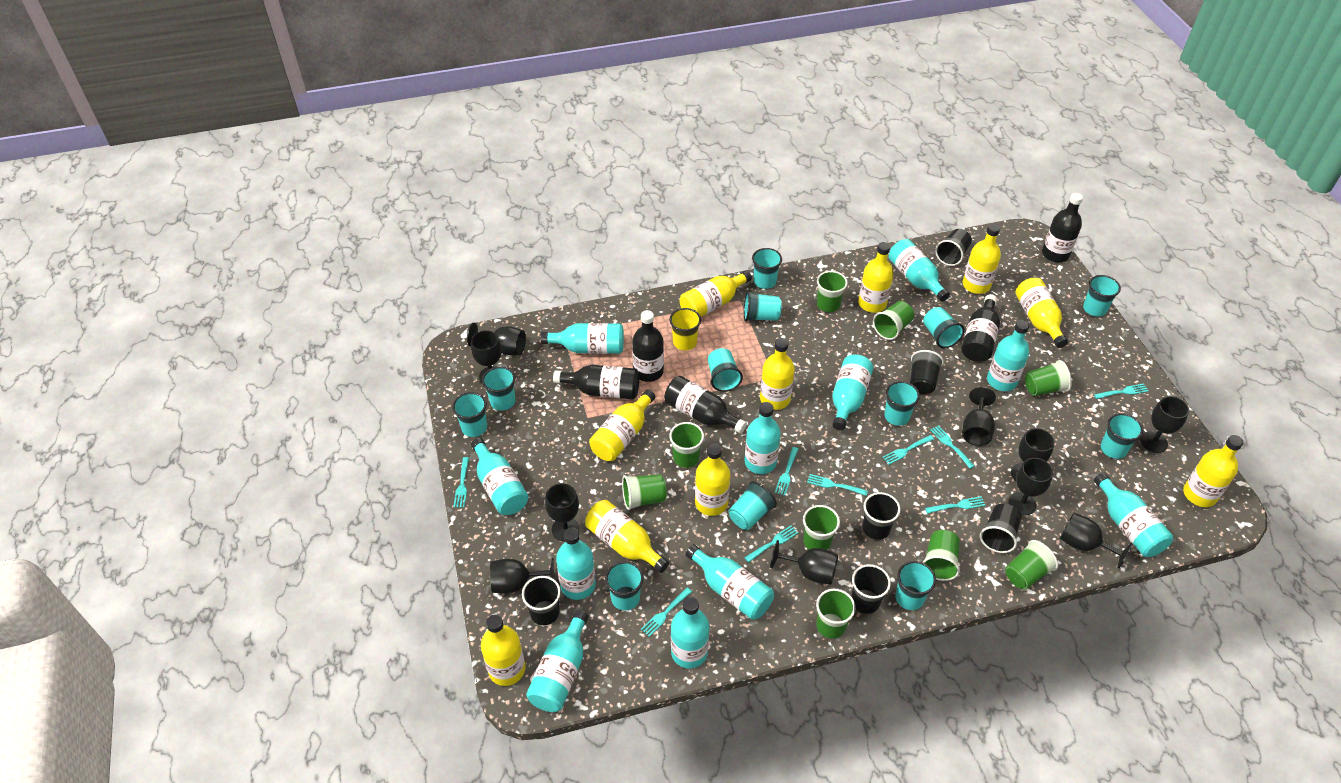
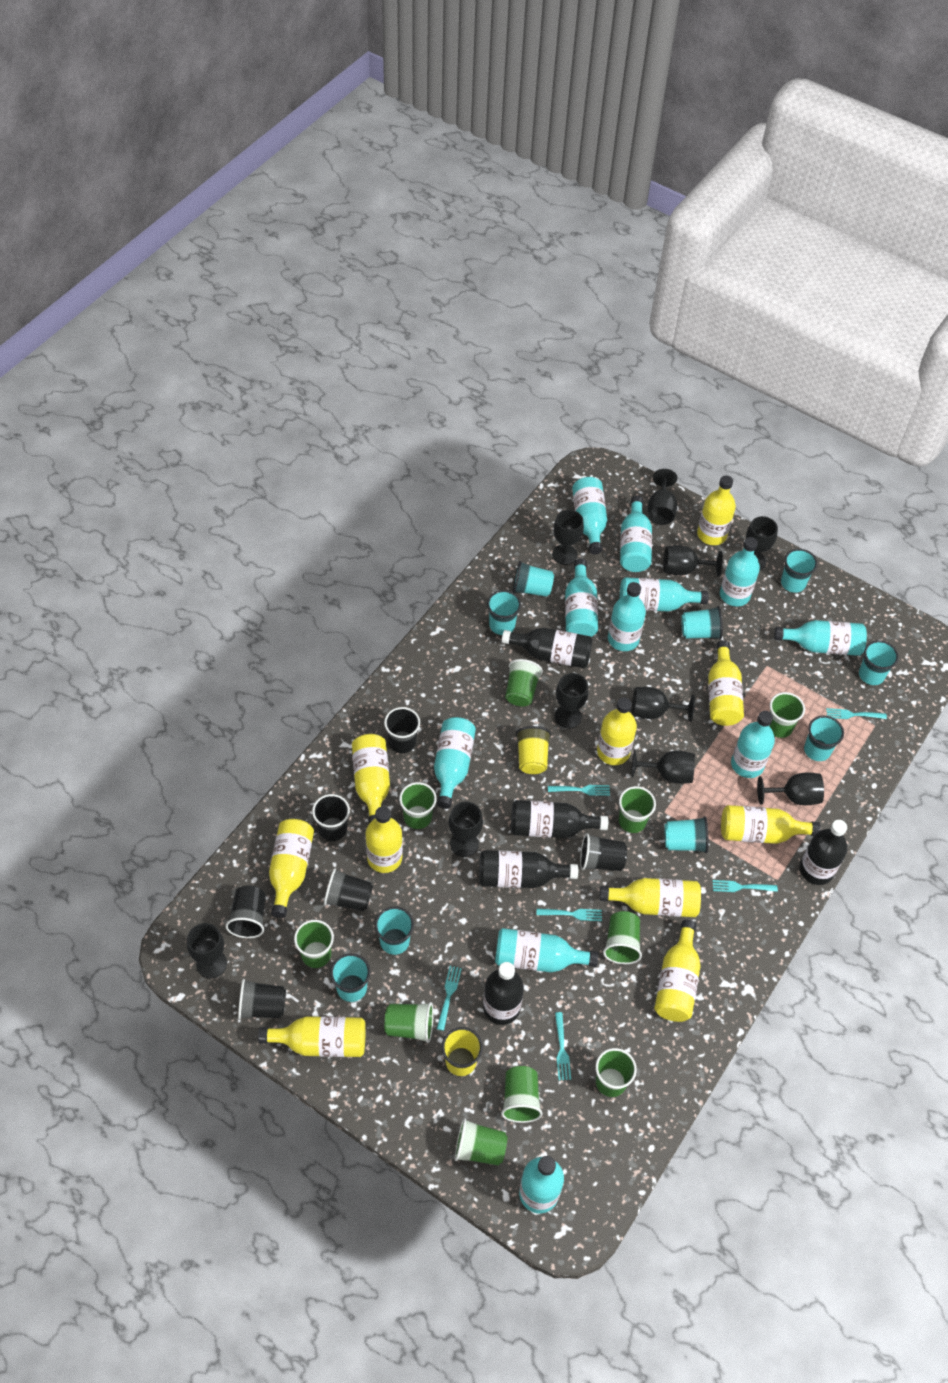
green cup: [622,474,667,510] [669,422,704,468] [803,505,840,550] [816,589,856,639] [817,271,848,312] [873,301,914,340] [922,530,960,581] [1005,540,1058,590] [1025,360,1072,396] = 9 -> [294,920,334,968] [384,1002,434,1043] [399,782,437,829] [455,1118,507,1166] [501,1066,543,1123] [505,659,543,706] [595,1048,637,1097] [603,911,642,964] [619,786,656,833] [769,692,805,738] = 10
turquoise cup: [452,392,487,437] [482,366,515,411] [605,561,644,611] [708,348,743,392] [729,481,777,530] [744,291,782,321] [752,248,782,289] [884,381,920,426] [895,561,936,610] [923,307,965,348] [1083,275,1121,317] [1101,413,1143,459] = 12 -> [330,953,370,1002] [375,907,414,955] [487,590,521,635] [513,561,554,597] [665,816,709,853] [681,606,723,640] [781,549,818,593] [804,716,844,761] [859,640,899,685] = 9
turquoise fork: [453,457,469,508] [641,588,692,637] [745,525,798,563] [775,447,798,496] [807,474,868,496] [882,435,934,465] [925,496,986,514] [930,425,974,469] [1094,383,1148,399] = 9 -> [437,966,462,1031] [537,909,602,921] [548,785,610,796] [555,1012,571,1080] [712,880,778,892] [826,708,887,719] = 6
yellow cup: [670,308,701,350] = 1 -> [442,1027,483,1076] [516,726,551,774] = 2

